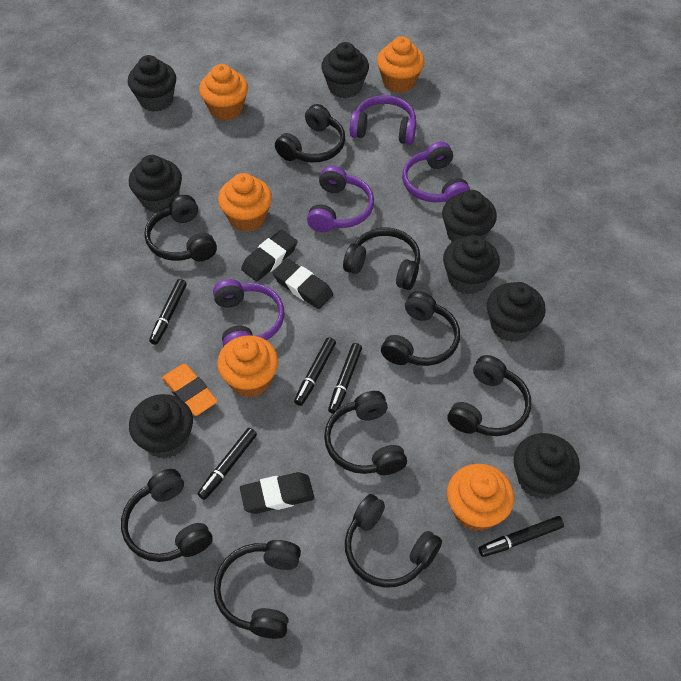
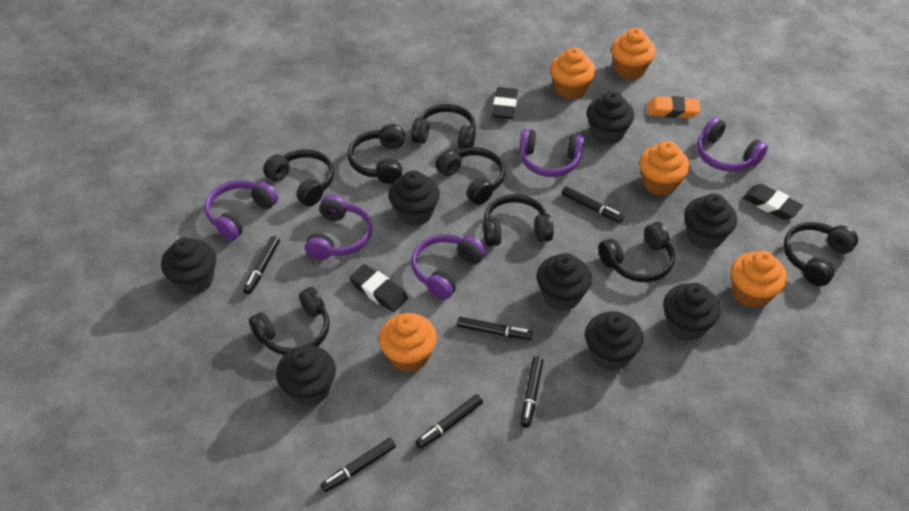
black headphones: [121,469,213,562] [144,195,217,261] [214,540,301,639] [275,104,345,163] [324,391,407,475] [343,227,420,290] [345,494,442,588] [381,291,460,366] [448,355,531,436] = 9 -> [249,287,330,355] [263,149,334,206] [348,124,405,184] [411,104,476,150] [436,147,505,205] [483,194,554,246] [598,222,675,282] [784,222,858,286] = 8
black marker: [149,279,187,345] [198,428,257,500] [294,337,336,406] [328,343,362,414] [478,516,564,557] = 5 -> [243,236,280,295] [320,438,396,492] [415,395,483,449] [457,317,533,340] [521,356,543,428] [562,186,624,223] = 6
purple headphones: [213,279,285,347] [307,166,374,232] [350,95,416,145] [402,142,471,203] = 4 -> [205,180,278,241] [305,195,372,260] [411,234,486,300] [519,129,584,177] [697,117,768,172] = 5

